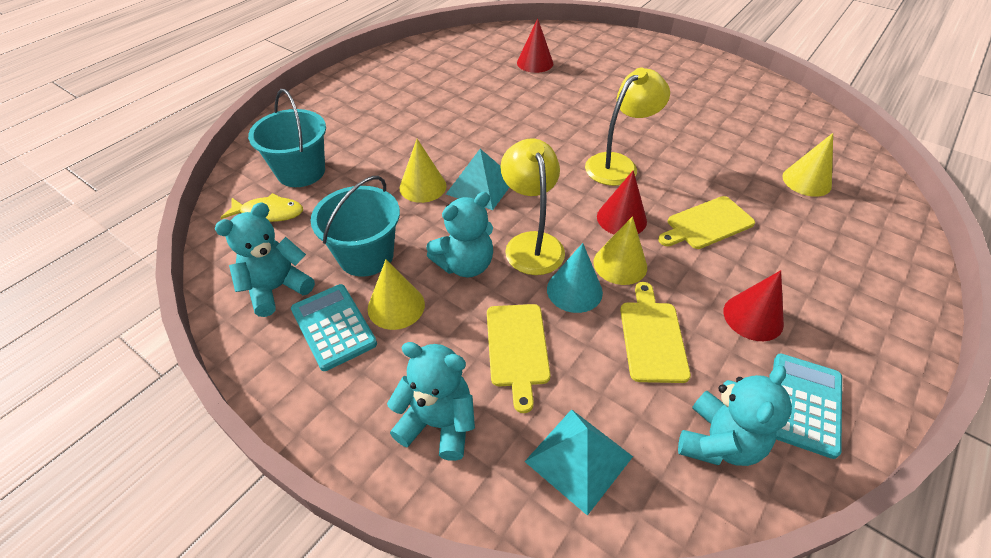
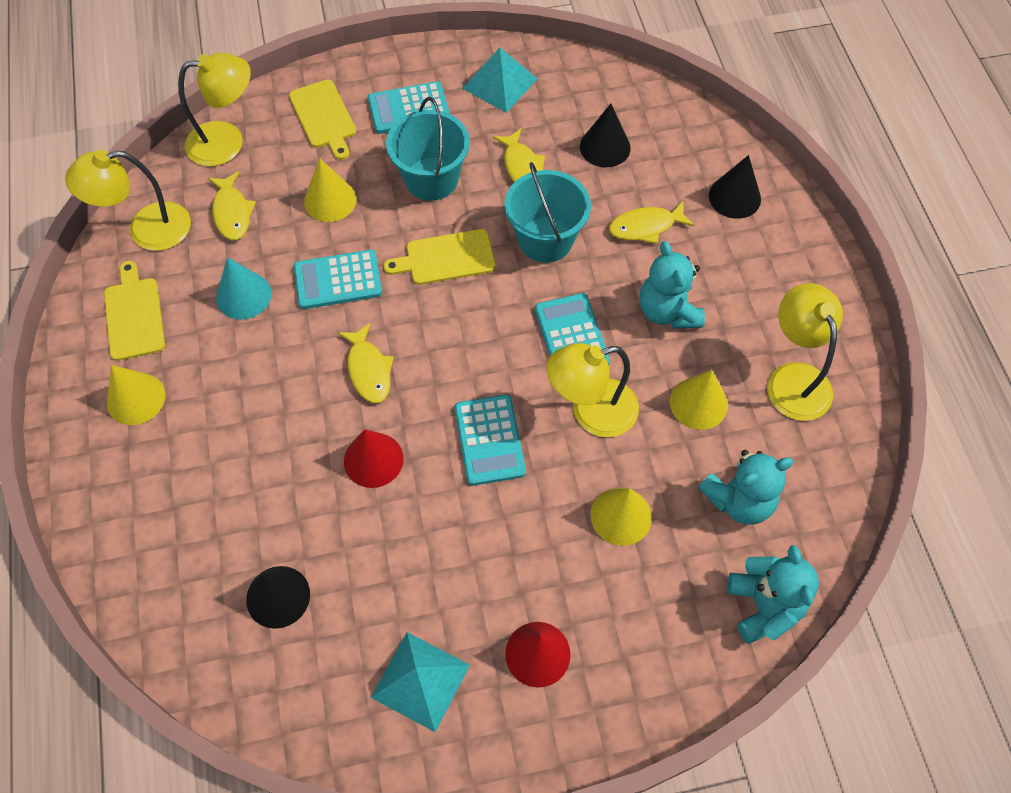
black cone: none = 0 -> [246,566,310,629] [580,104,631,167] [709,155,761,219] = 3
red cone: [517,18,553,73] [597,170,647,235] [723,270,784,341] = 3 -> [344,429,404,488] [505,622,571,688] = 2
turquoise calculator: [291,284,377,371] [773,353,842,459] = 2 -> [294,250,382,309] [368,81,450,134] [455,395,526,486] [535,293,610,365] = 4
turquoise teddy bear: [215,203,315,317] [387,342,475,461] [426,192,493,277] [678,365,792,466] = 4 -> [640,241,705,329] [698,450,793,525] [728,545,819,644] = 3
yellow fish: [220,193,303,222] = 1 -> [208,171,256,240] [338,323,394,403] [493,129,545,182] [609,201,694,244] = 4
yellow lamp: [500,139,565,275] [585,68,670,186] = 2 -> [65,150,191,251] [178,53,251,166] [546,343,639,437] [767,283,843,421] = 4

